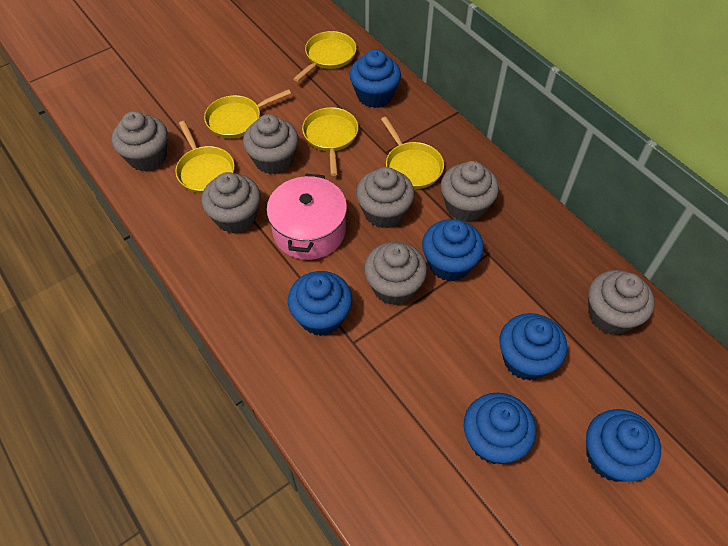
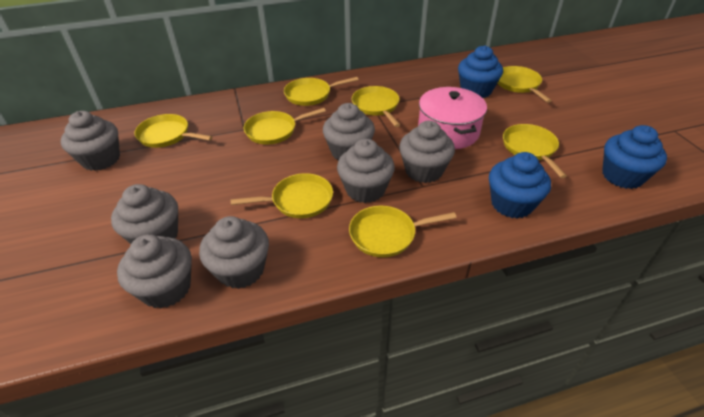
blue cupcake: [288,271,352,336] [349,49,401,108] [422,219,484,281] [464,393,536,464] [499,313,567,381] [586,409,661,482] = 6 -> [458,45,503,98] [489,152,551,219] [602,125,667,189] = 3
yellow pan: [175,121,235,194] [204,89,291,138] [293,31,356,82] [302,107,358,176] [381,117,444,189] = 5 -> [134,114,213,148] [231,173,333,218] [244,108,326,144] [284,77,359,106] [349,206,457,257] [352,86,400,127] [497,66,552,103] [503,124,567,178] = 8

